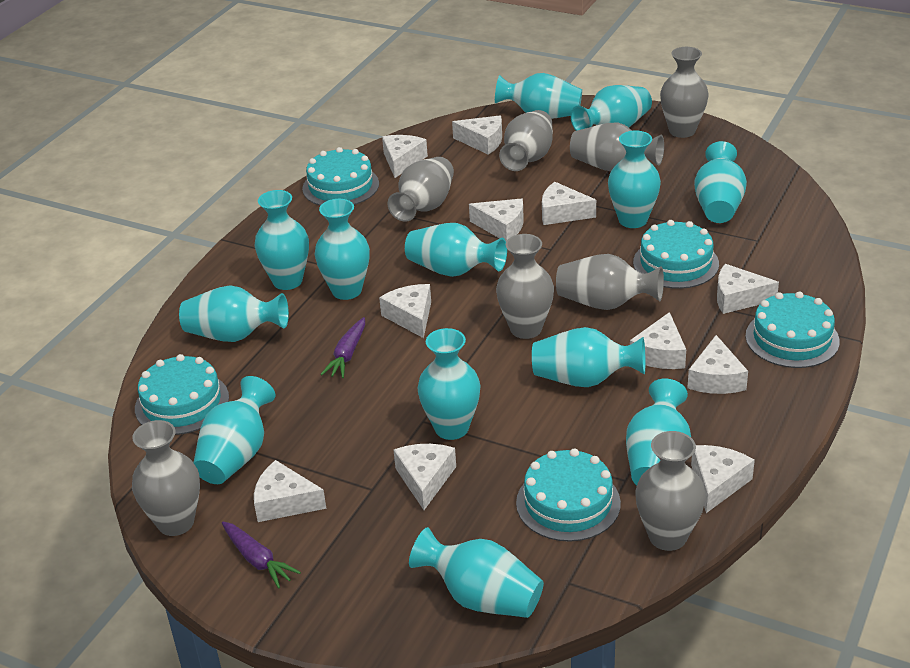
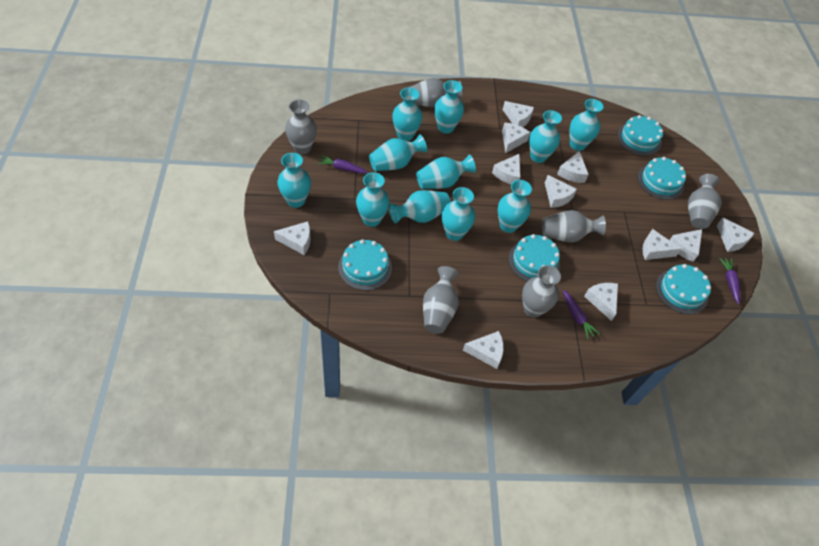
grey vase: [132,420,200,536] [388,157,454,222] [496,234,554,339] [499,110,553,171] [556,254,664,310] [570,122,664,171] [635,431,706,551] [660,47,709,138] = 8 -> [285,99,317,154] [410,78,462,107] [423,266,459,334] [522,265,561,318] [542,210,606,243] [688,174,722,229] = 6
purple carrot: [222,521,301,589] [321,317,365,378] = 2 -> [317,155,368,174] [563,290,600,339] [719,258,740,304] = 3
turquoise vase: [179,285,289,342] [193,376,275,484] [254,190,309,290] [315,199,370,300] [405,223,507,277] [409,527,544,618] [417,328,480,440] [495,73,582,119] [532,327,645,387] [571,85,652,131] [608,130,661,228] [626,379,691,485] [694,141,747,223] = 13 -> [277,153,311,208] [356,172,390,227] [369,134,427,171] [389,190,451,224] [392,87,422,141] [416,154,476,189] [434,80,464,134] [442,187,475,241] [498,180,532,233] [529,110,562,163] [569,99,604,151] = 11

